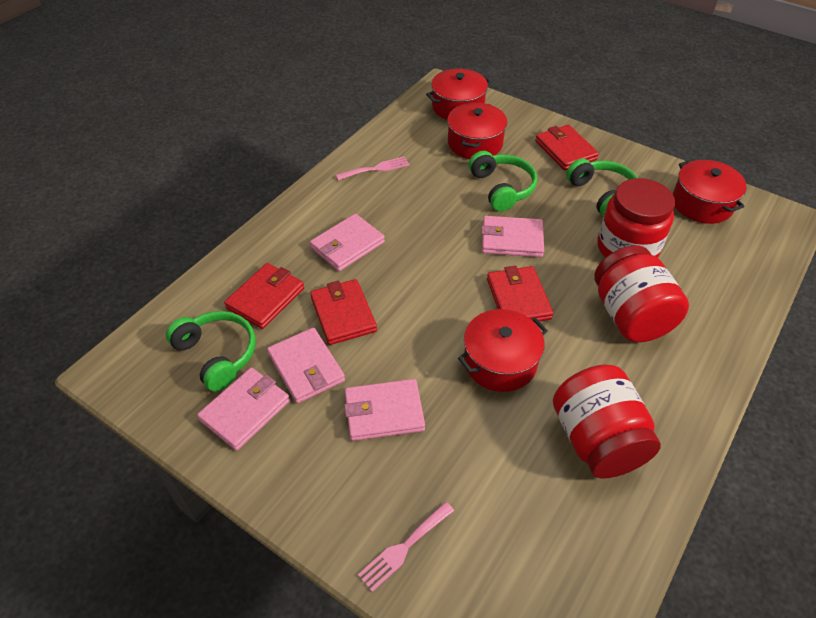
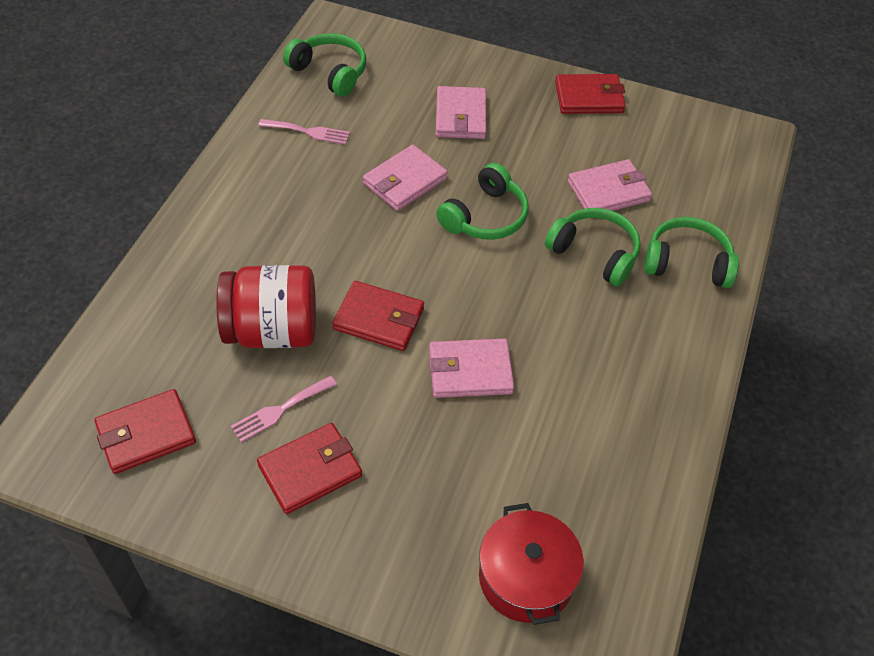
green headphones: [166,311,256,391] [469,151,537,211] [566,158,638,216] = 3 -> [283,33,366,97] [436,163,529,240] [545,208,641,287] [644,217,739,288] = 4
pink wallet: [197,368,290,451] [267,328,345,403] [310,214,385,271] [344,379,425,441] [481,216,544,257] = 5 -> [363,145,448,211] [429,339,514,398] [435,86,486,139] [568,159,652,211] = 4
red jar: [553,365,661,478] [594,245,689,342] [597,178,675,258] = 3 -> [216,265,316,348] = 1
red pot: [426,69,492,120] [447,102,507,159] [458,309,548,392] [673,159,747,224] = 4 -> [479,503,584,625] = 1

